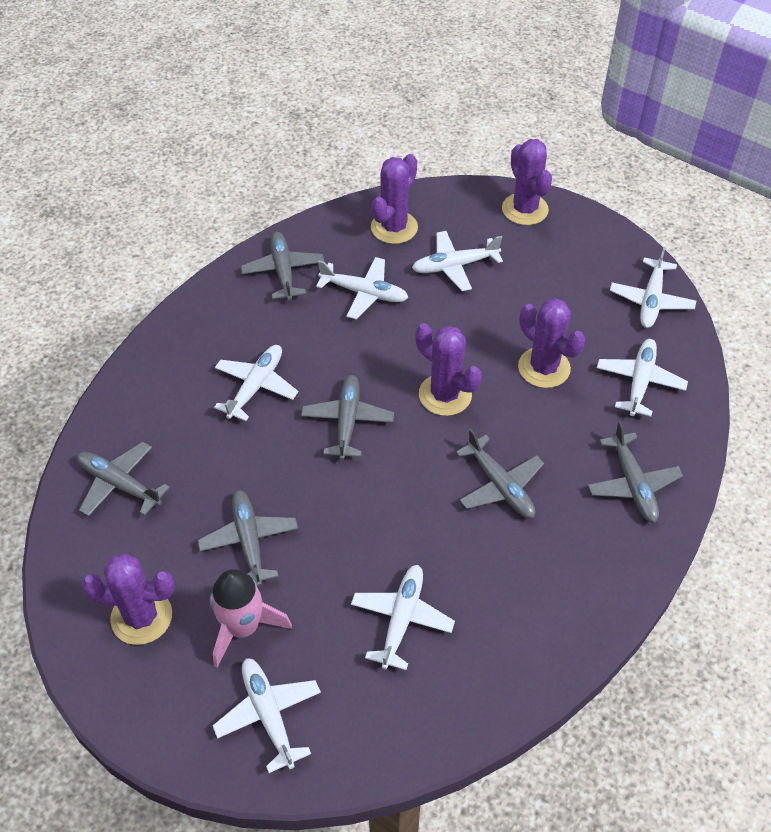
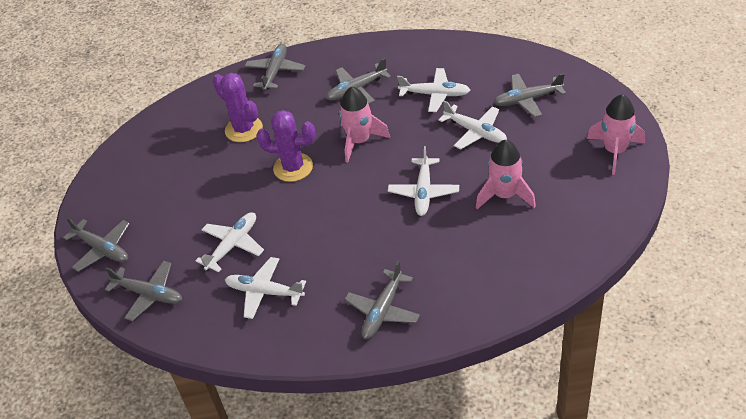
pink rocket: [210,569,292,668] = 1 -> [339,86,390,163] [476,140,536,209] [587,94,645,175] = 3
purple cactus: [82,553,175,645] [371,154,418,244] [415,323,482,416] [502,139,552,225] [518,298,585,388] = 5 -> [213,73,263,142] [256,110,315,182] = 2
white plane: [212,658,321,773] [214,345,298,421] [316,257,408,319] [351,565,455,670] [412,231,503,291] [597,339,688,416] [610,246,696,328] = 7 -> [195,212,264,272] [225,257,306,319] [388,146,459,216] [397,68,470,112] [438,100,507,150] = 5

